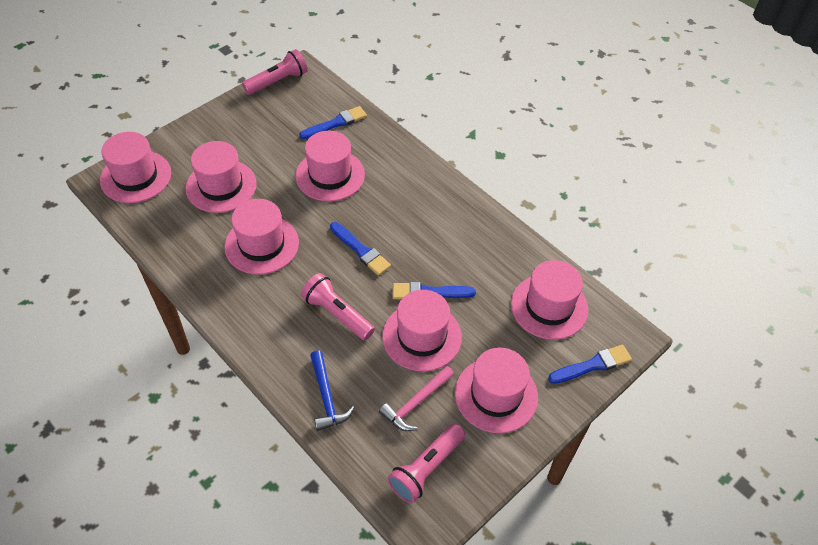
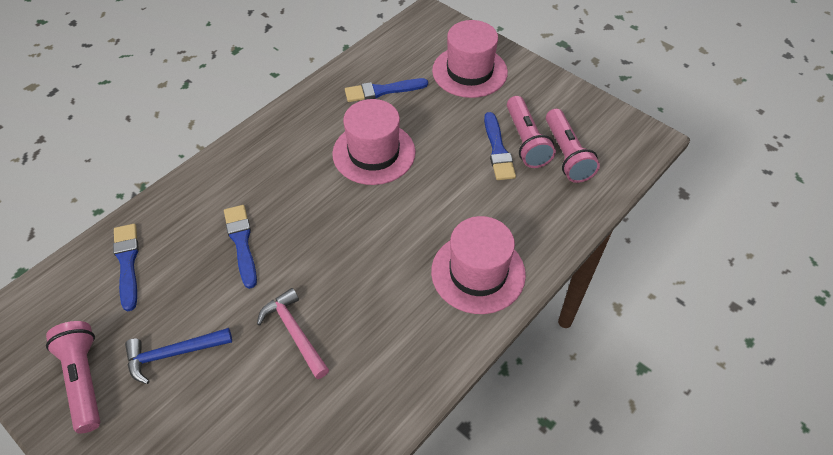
pink hat: [100,132,171,203] [186,141,257,213] [224,199,299,274] [296,131,365,202] [382,290,462,372] [455,348,538,433] [511,260,588,340] = 7 -> [332,99,416,185] [431,216,526,314] [432,20,508,98] = 3

